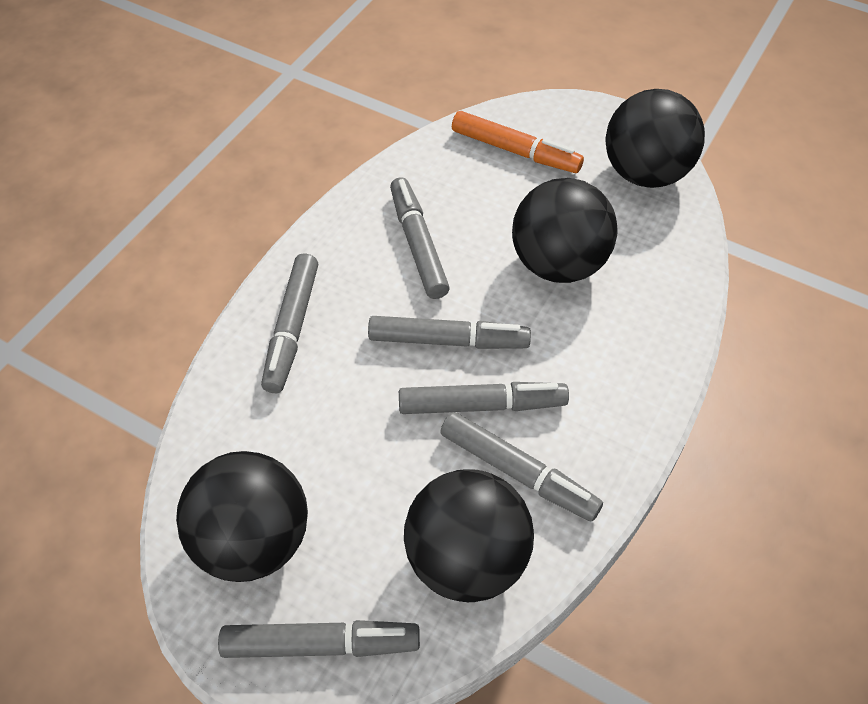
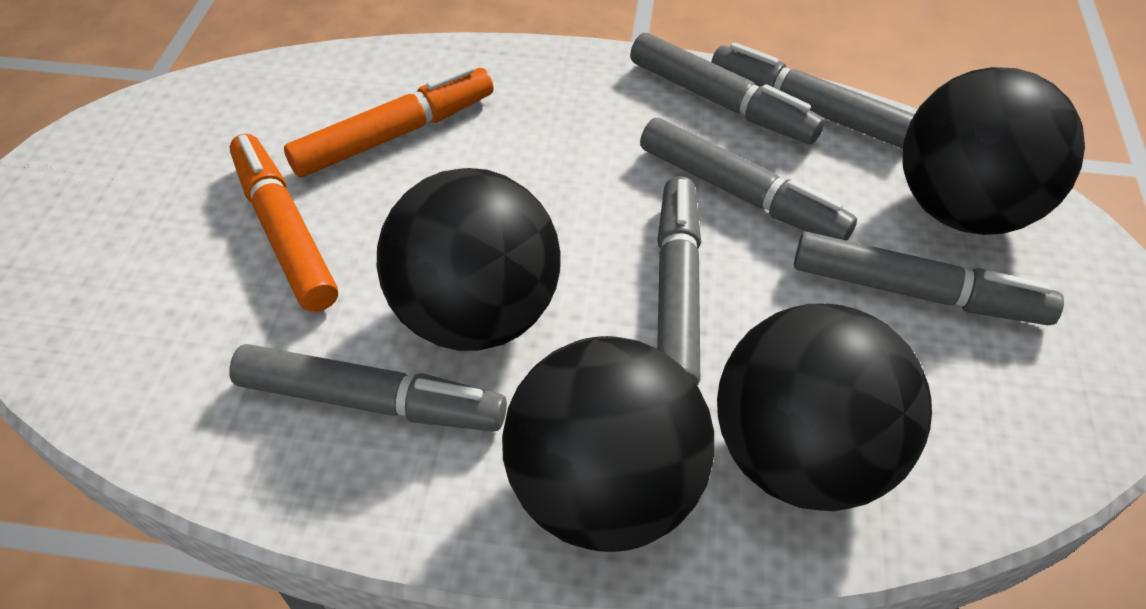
orange marker: [452,111,584,173] = 1 -> [230,134,338,312] [284,65,493,177] = 2

